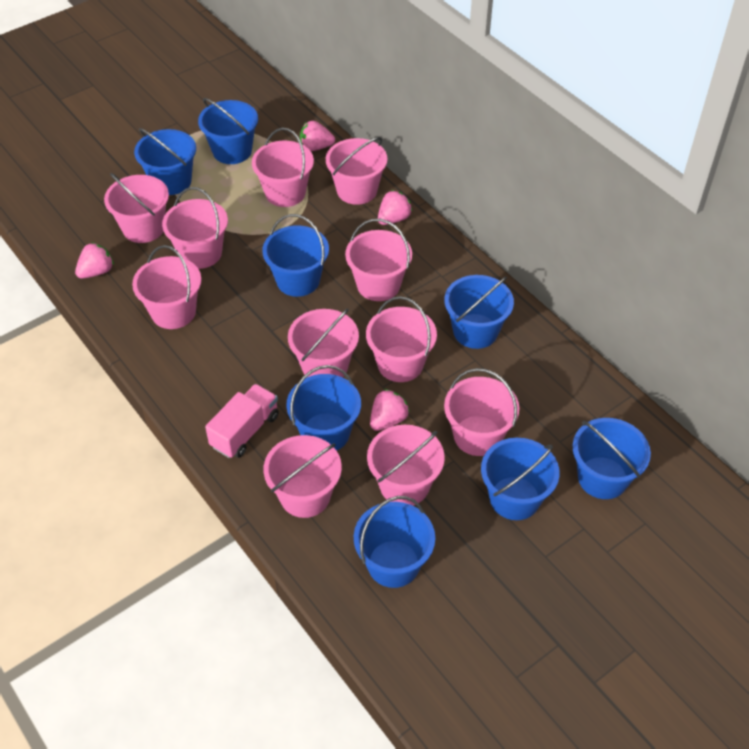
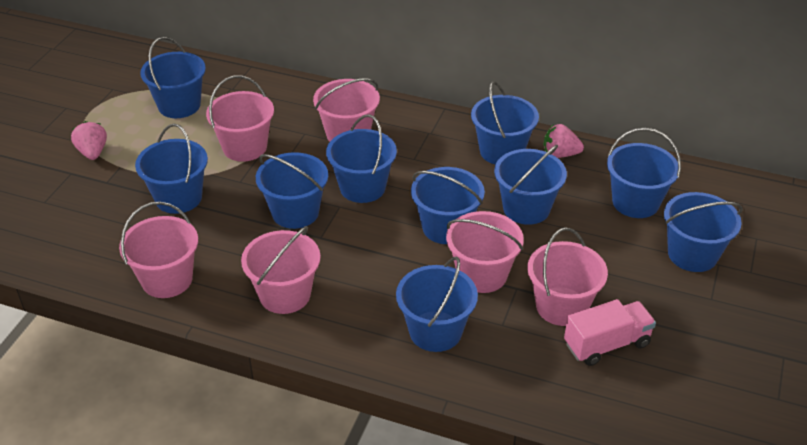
blue bucket: [134,128,196,195] [198,98,258,164] [262,214,329,297] [286,365,361,451] [354,496,435,588] [444,275,514,349] [481,438,560,520] [572,418,651,499] = 8 -> [135,124,208,214] [140,37,206,118] [256,152,328,229] [326,114,397,203] [396,256,478,352] [411,167,485,244] [471,81,539,165] [494,145,567,225] [607,128,681,218] [664,192,742,272] = 10
pink bucket: [104,173,169,243] [132,245,201,329] [162,187,228,269] [252,128,314,207] [264,435,342,518] [288,308,359,377] [326,137,388,205] [345,219,412,301] [366,296,437,382] [367,425,445,506] [444,368,519,456] = 11 -> [119,202,198,298] [206,75,274,162] [241,226,321,314] [313,78,380,142] [446,211,524,293] [528,227,608,326] = 6
pink strawberry: [75,242,114,279] [300,121,335,151] [370,389,410,431] [378,190,413,225] = 4 -> [71,121,107,160] [544,124,584,158] = 2

